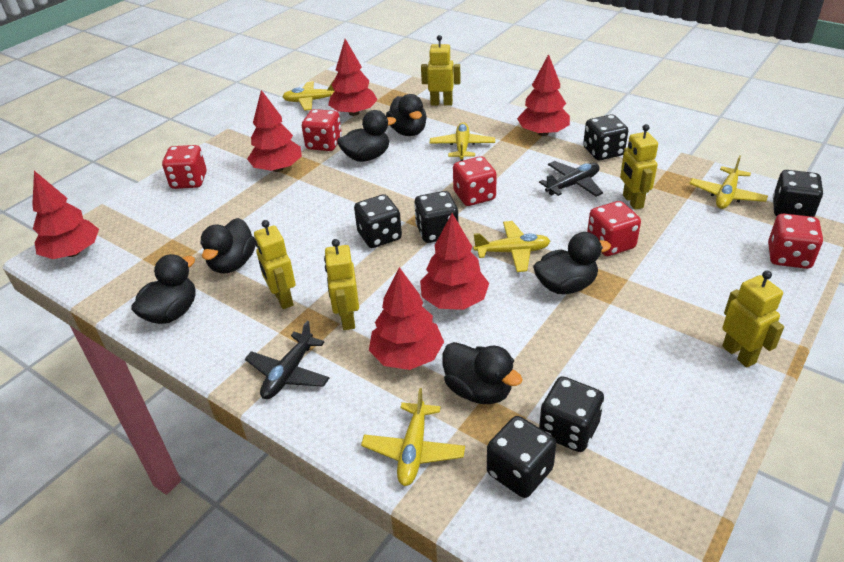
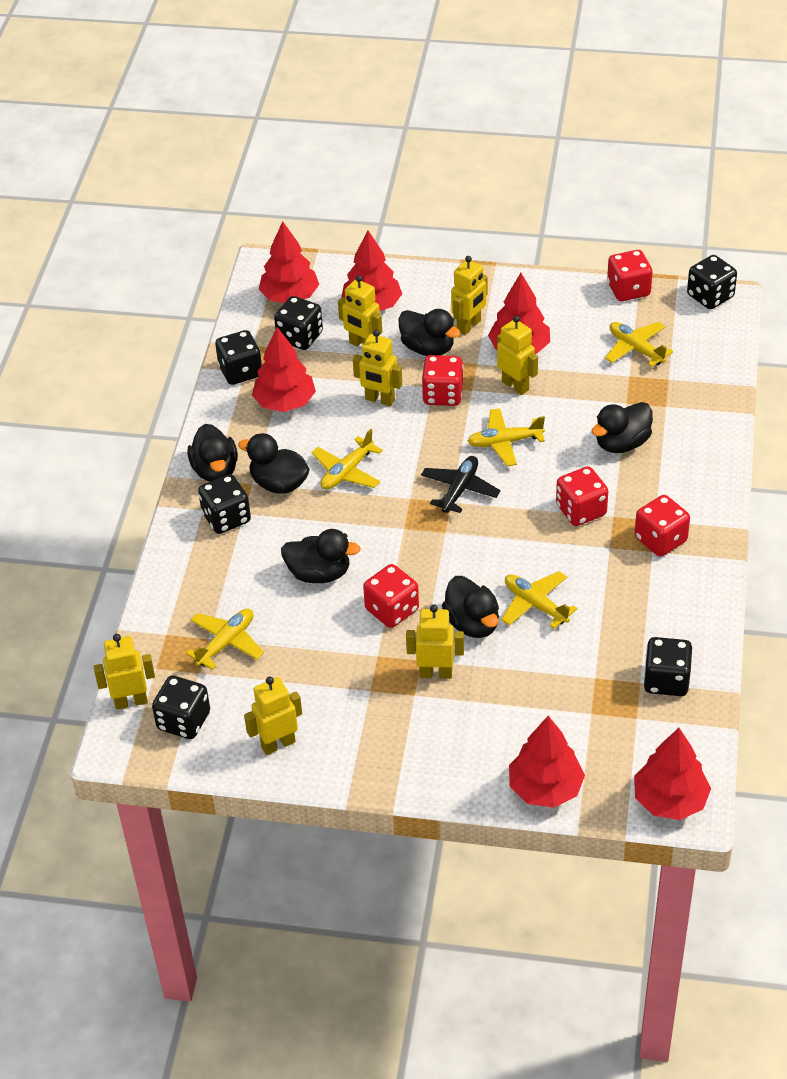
black plane: [245,321,329,399] [539,161,603,197] = 2 -> [421,456,501,513] = 1
yellow robot: [254,220,296,309] [324,239,359,330] [421,35,461,106] [620,124,658,210] [722,271,784,368] = 5 -> [93,634,155,710] [244,677,302,755] [338,275,382,347] [353,330,402,406] [406,605,464,679] [451,256,488,335] [497,316,538,395] = 7

